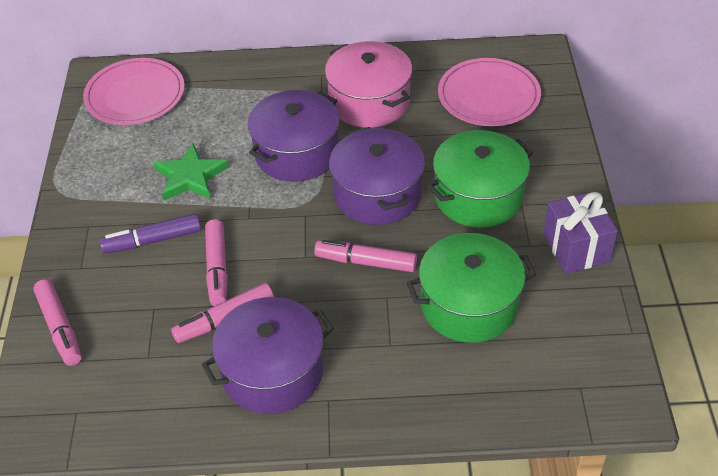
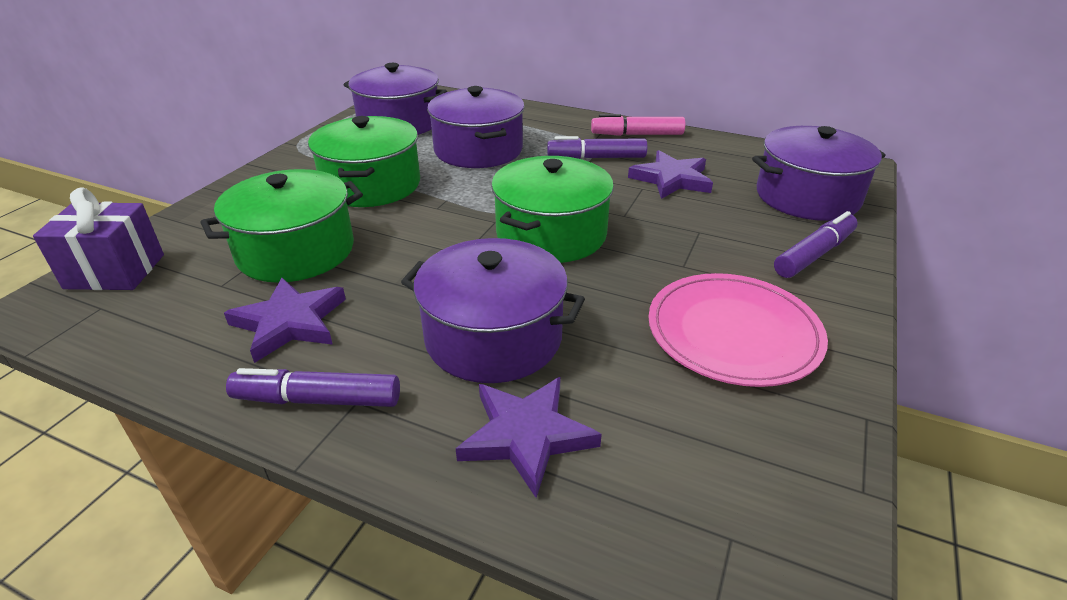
green pot: [407,233,536,343] [427,130,533,228] = 2 -> [200,169,363,283] [308,116,420,207] [491,156,614,263] = 3
green star: [153,143,229,201] = 1 -> none = 0
pink marker: [33,279,82,366] [171,283,274,343] [205,219,228,306] [314,240,417,272] = 4 -> [591,114,685,136] = 1
pink plate: [83,58,185,125] [438,58,541,126] = 2 -> [648,273,828,387] = 1
pink pot: [325,41,412,128] = 1 -> none = 0
purple marker: [100,213,201,254] = 1 -> [226,368,400,407] [547,136,647,159] [774,211,858,278] = 3
purple pot: [201,297,334,414] [248,90,339,182] [329,127,425,225] = 3 -> [344,63,447,135] [401,238,585,383] [427,86,525,168] [752,126,886,221] = 4
purple star: none = 0 -> [224,277,346,363] [456,377,602,498] [628,150,713,199] = 3

